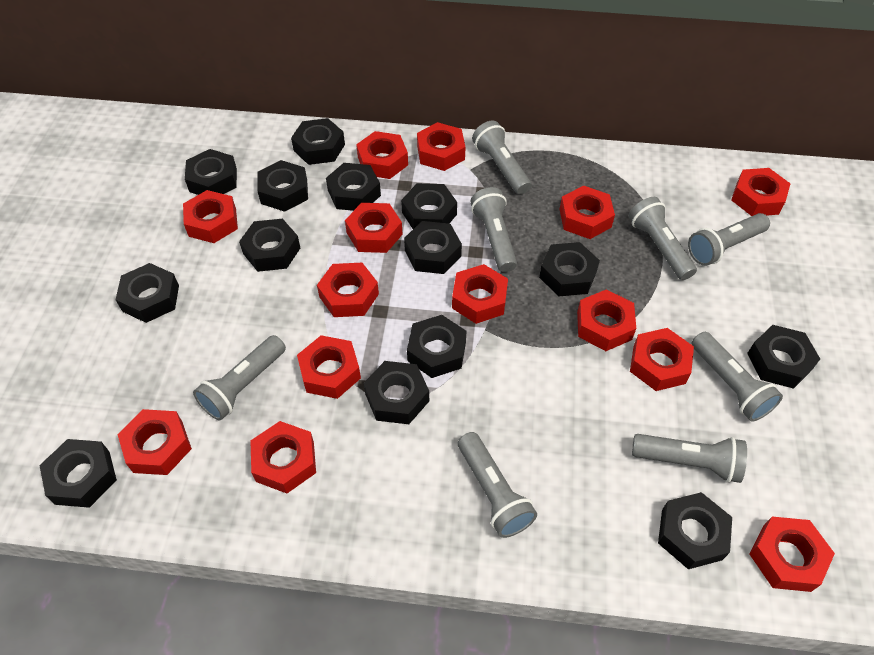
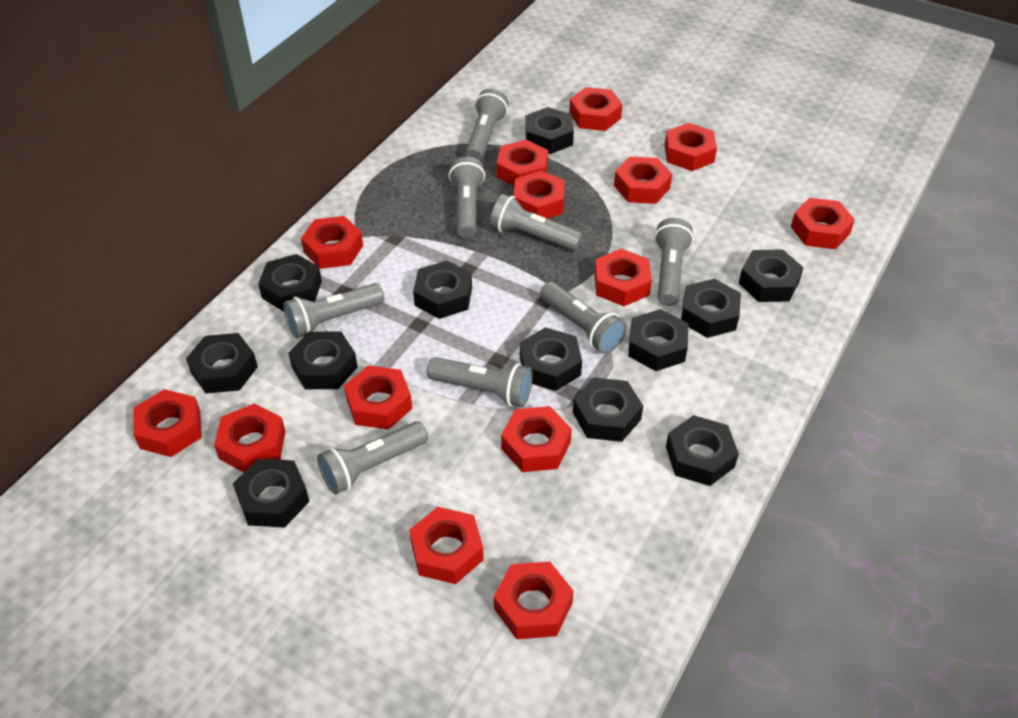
black nut: [39,439,117,508] [116,263,179,323] [185,149,237,195] [239,219,300,272] [257,160,308,212] [291,118,345,165] [326,163,381,211] [364,361,429,424] [401,183,457,229] [404,221,462,274] [407,315,467,378] [539,242,600,296] [658,492,732,569] [747,325,820,389] = 14 -> [186,333,258,393] [233,459,310,528] [258,254,322,312] [288,332,358,389] [413,261,472,319] [520,327,582,391] [525,107,574,154] [573,377,643,442] [628,309,688,371] [666,415,739,486] [681,279,741,338] [739,249,804,302] = 12

